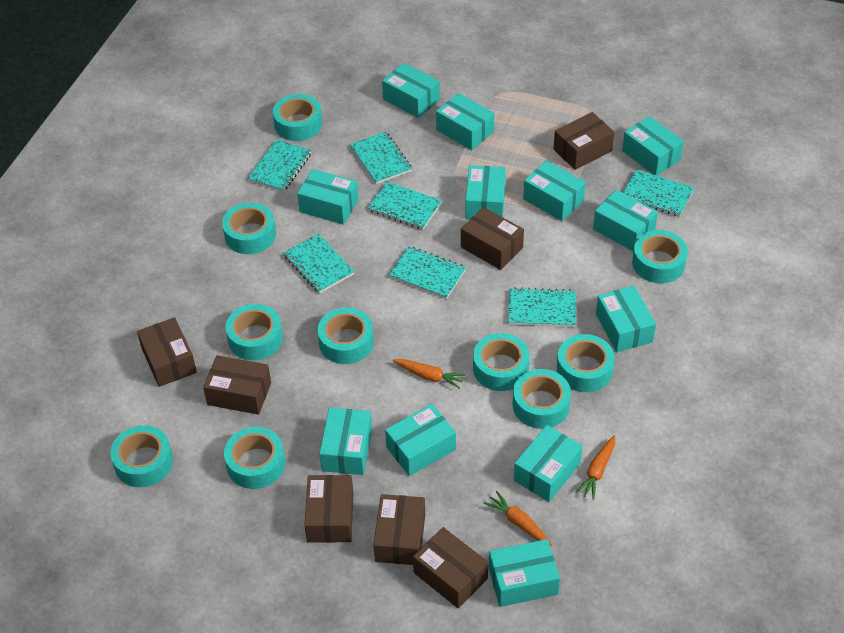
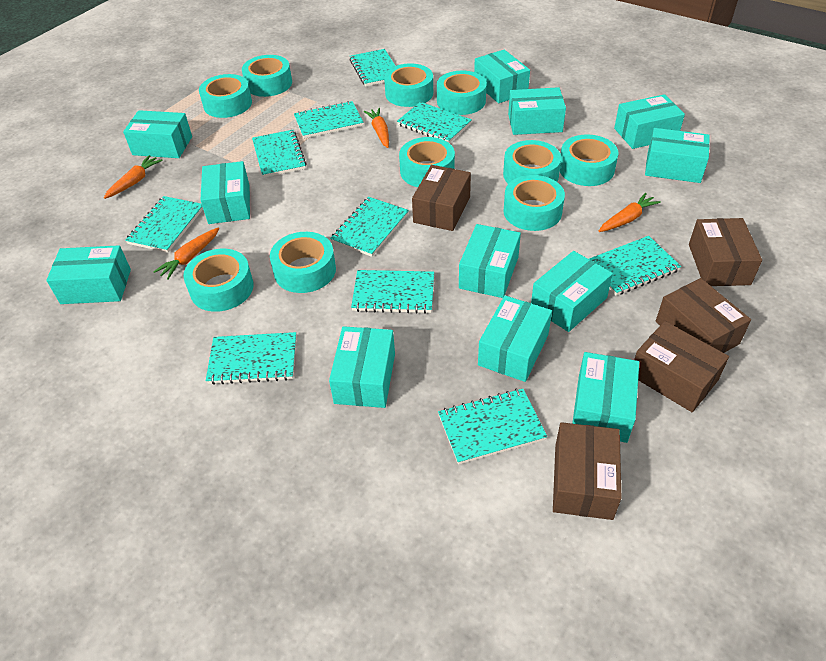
brown box: [137,317,197,387] [203,355,271,415] [304,475,353,543] [374,494,425,565] [413,527,488,608] [461,207,524,270] [554,112,615,170] = 7 -> [412,165,471,231] [553,422,621,520] [634,321,729,412] [656,278,751,353] [689,218,762,286] = 5
orange carrot: [393,359,466,389] [484,491,552,546] [575,436,615,500] = 3 -> [104,155,163,199] [153,227,219,280] [364,108,389,148] [598,193,661,232] = 4
turquoise notebook: [248,139,312,192] [284,234,355,294] [350,131,412,184] [368,181,442,230] [389,246,466,299] [508,287,576,327] [623,169,694,217] = 7 -> [125,196,203,253] [206,332,297,385] [252,130,307,178] [294,101,363,139] [330,197,409,257] [349,49,395,86] [351,270,434,314] [397,102,472,143] [438,389,547,465] [589,236,681,296] = 10

